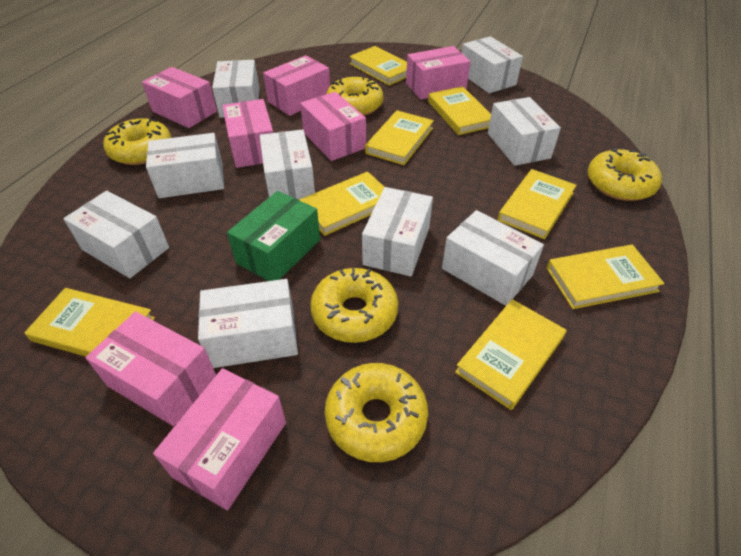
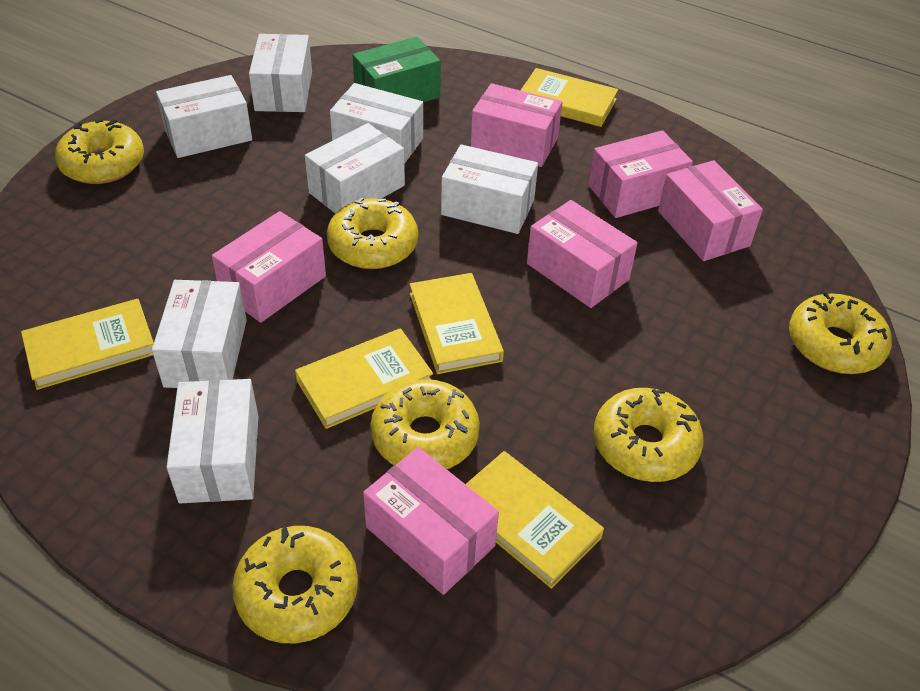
pink box: [85,311,216,426] [142,67,217,128] [153,368,286,510] [222,99,273,168] [263,55,330,116] [300,92,366,161] [406,46,471,100] = 7 -> [212,211,326,323] [363,447,499,595] [470,83,562,167] [527,200,638,308] [588,130,693,218] [658,160,763,261] = 6
white box: [63,191,169,278] [146,133,224,198] [198,279,298,368] [212,60,259,118] [260,129,315,200] [362,187,433,276] [442,210,544,306] [462,36,523,93] [488,97,561,166] = 9 -> [152,280,247,388] [156,75,252,158] [166,379,259,503] [249,34,312,112] [305,123,405,213] [330,83,423,164] [441,144,538,234] = 7
yellow book: [24,288,155,357] [299,172,384,236] [349,46,407,86] [365,110,434,165] [428,86,491,135] [455,299,566,410] [497,169,576,239] [547,244,665,309] = 8 -> [21,299,154,390] [295,328,433,429] [410,273,504,374] [466,451,604,589] [520,68,618,127] = 5
yellow donut: [103,118,171,165] [310,268,398,343] [325,363,428,462] [326,76,383,116] [588,148,662,201] = 5 -> [55,119,144,184] [232,526,358,643] [327,198,418,269] [371,379,480,469] [594,388,704,482] [789,292,892,374] = 6

